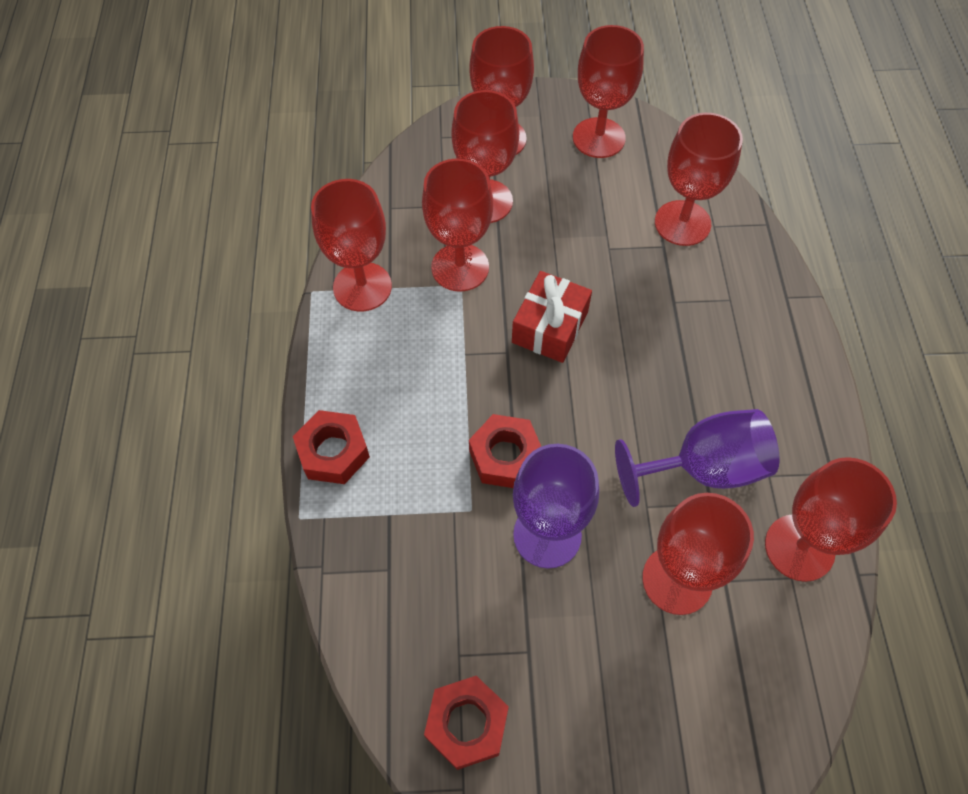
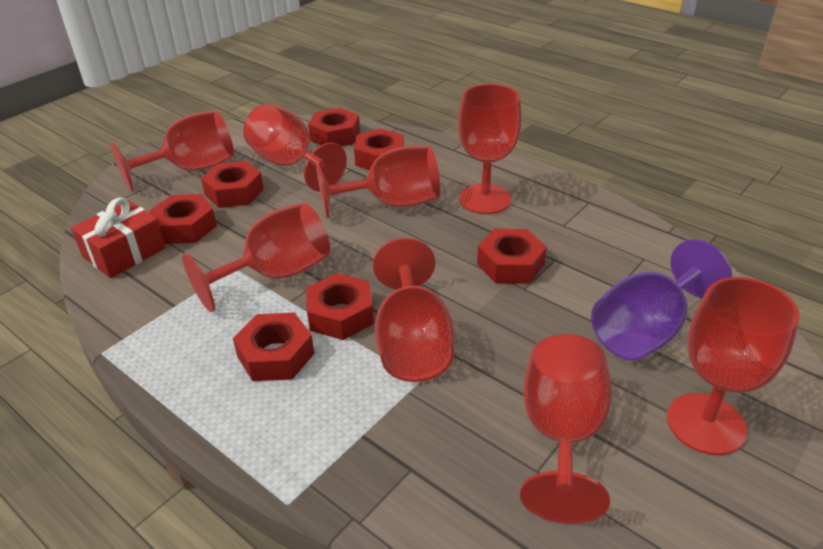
purple goblet: [513,444,599,568] [615,409,780,507] = 2 -> [591,239,732,361] = 1
red nut: [293,410,370,484] [424,676,509,770] [469,414,541,488] = 3 -> [150,194,217,244] [201,161,264,208] [233,313,314,381] [306,273,374,340] [308,108,360,146] [354,129,404,170] [477,229,547,284] = 7

